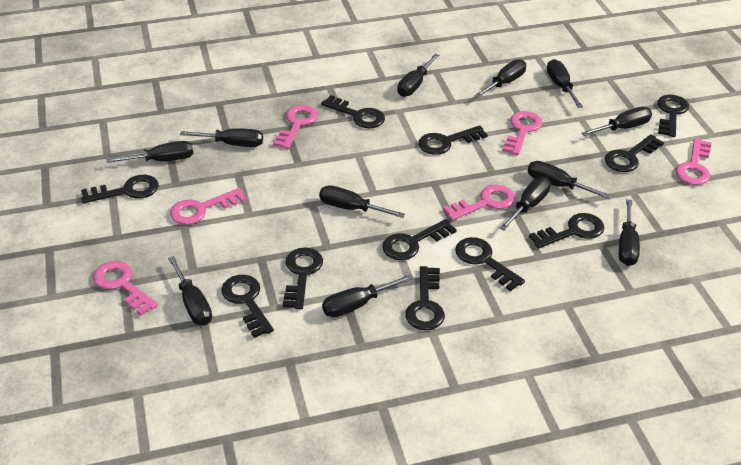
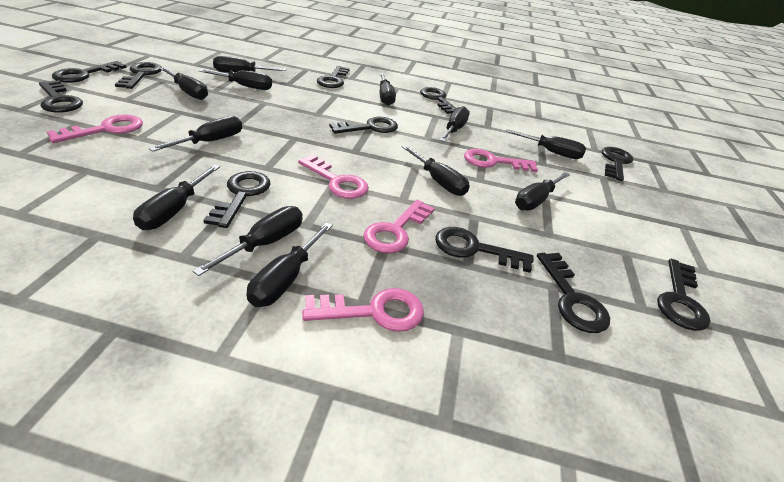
pink key: [93,261,158,316] [170,188,247,225] [273,105,318,149] [443,185,515,221] [502,111,542,155] [676,138,712,185] = 6 -> [47,114,143,143] [298,154,369,199] [302,288,424,332] [363,200,435,253] [464,149,538,172] = 5

